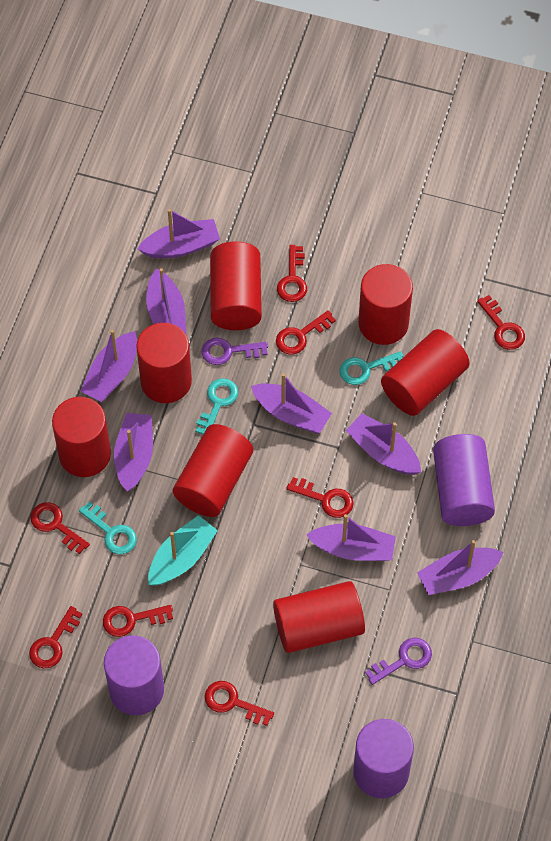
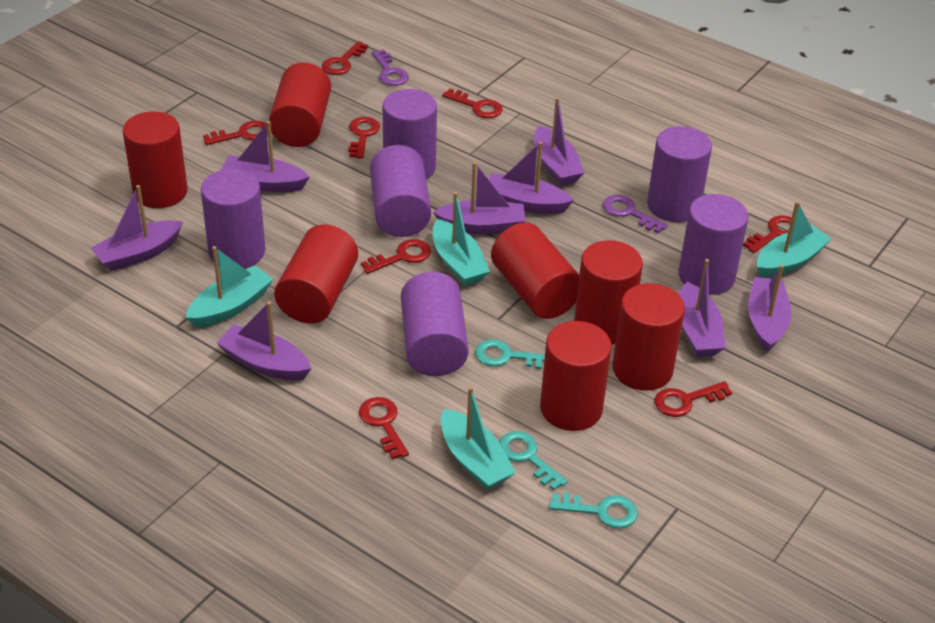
purple cylinder: [104,635,164,715] [353,719,414,798] [433,434,495,526] = 3 -> [201,169,265,268] [370,145,431,237] [383,89,437,180] [401,272,469,376] [647,126,712,222] [678,194,748,295] = 6
turquoise boat: [148,515,218,586] = 1 -> [186,246,273,328] [433,192,490,286] [441,386,516,490] [757,201,831,278] = 4

